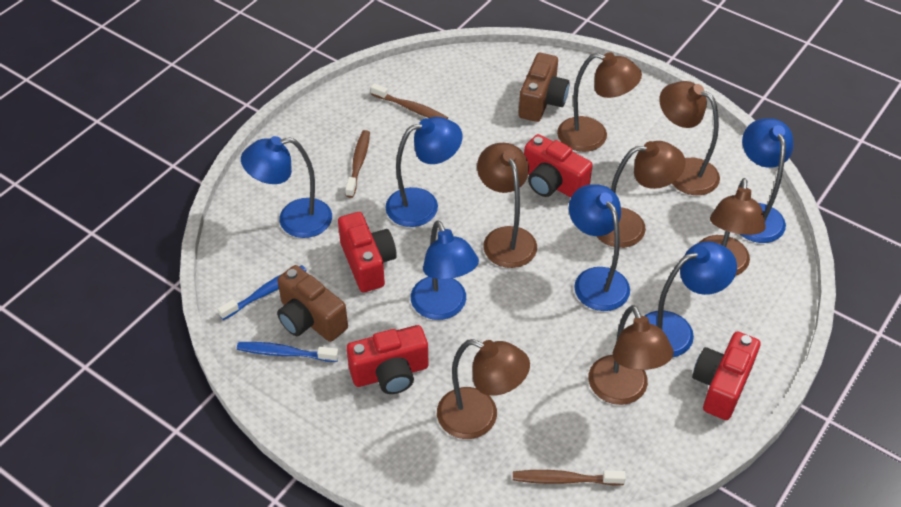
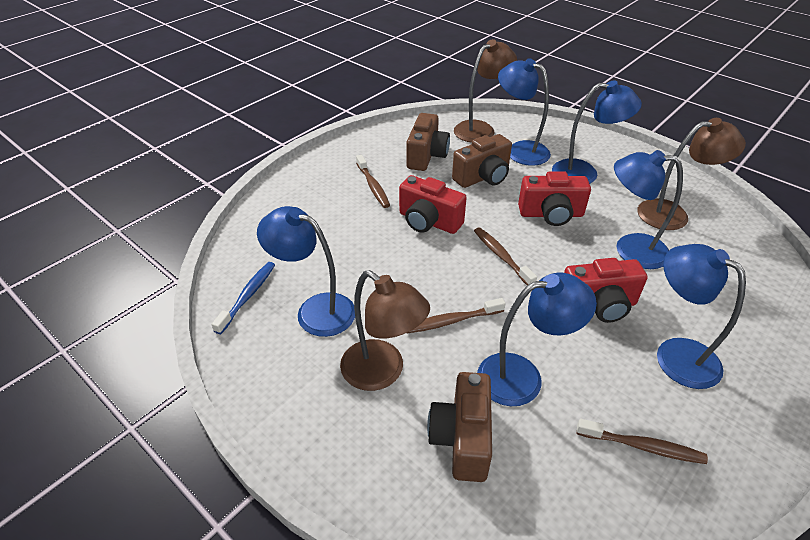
blue toothbrush: [218,265,307,320] [237,342,339,362] = 2 -> [211,262,275,334] = 1
brown camera: [277,265,348,342] [519,53,570,122] = 2 -> [406,113,450,171] [427,372,492,482] [452,134,512,188] = 3
brown lamp: [437,339,530,439] [477,143,537,268] [557,52,642,152] [588,305,674,405] [596,141,685,248] [659,81,720,195] [699,178,766,276] = 7 -> [340,270,430,391] [454,39,517,143] [637,118,746,230] = 3
brown toothbrush: [345,130,370,198] [370,83,448,119] [513,470,626,486] = 3 -> [356,155,390,208] [407,298,506,333] [474,227,537,286] [576,419,708,464] = 4
red camera: [338,212,397,292] [346,325,429,394] [524,134,593,197] [692,331,761,420] = 4 -> [399,175,467,234] [518,171,591,226] [564,258,648,323] = 3

